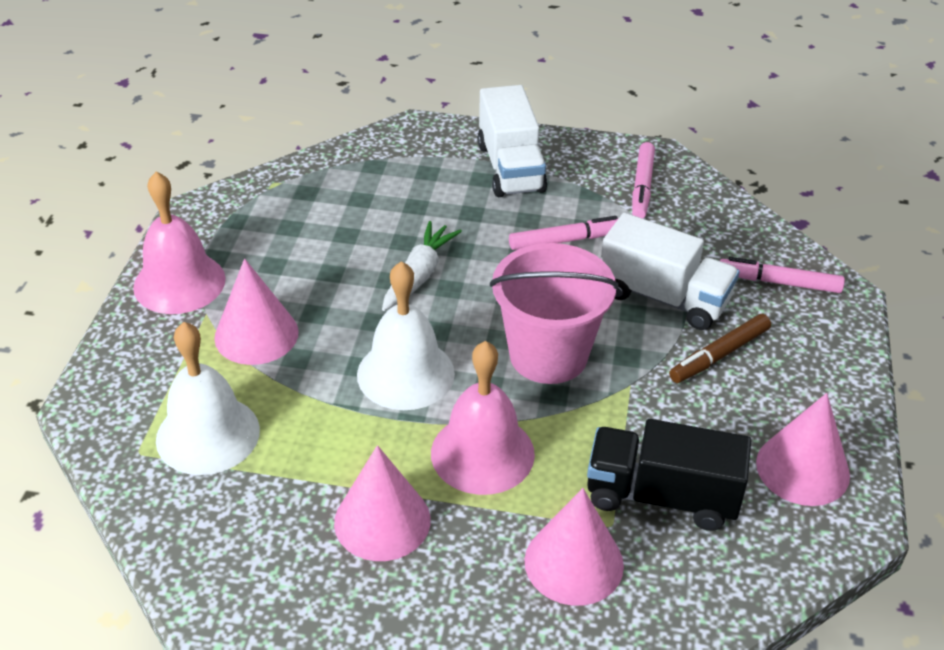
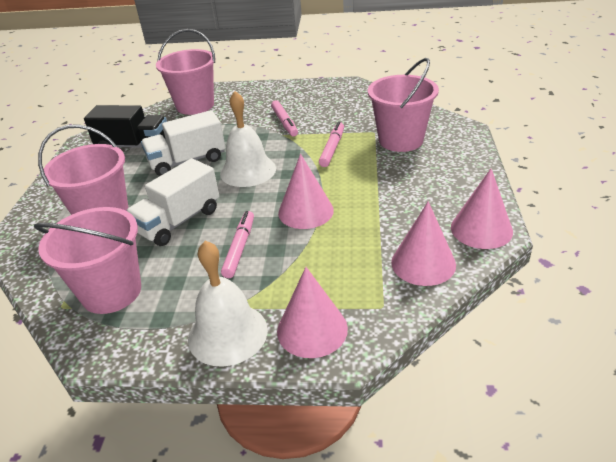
brown marker: [669,314,771,383] = 1 -> none = 0
pink bell: [133,172,226,314] [431,341,535,495] = 2 -> none = 0
pink bucket: [490,243,618,384] = 1 -> [34,207,141,314] [38,124,128,215] [156,29,215,115] [368,58,439,152] = 4
white carrot: [382,221,462,311] = 1 -> none = 0

